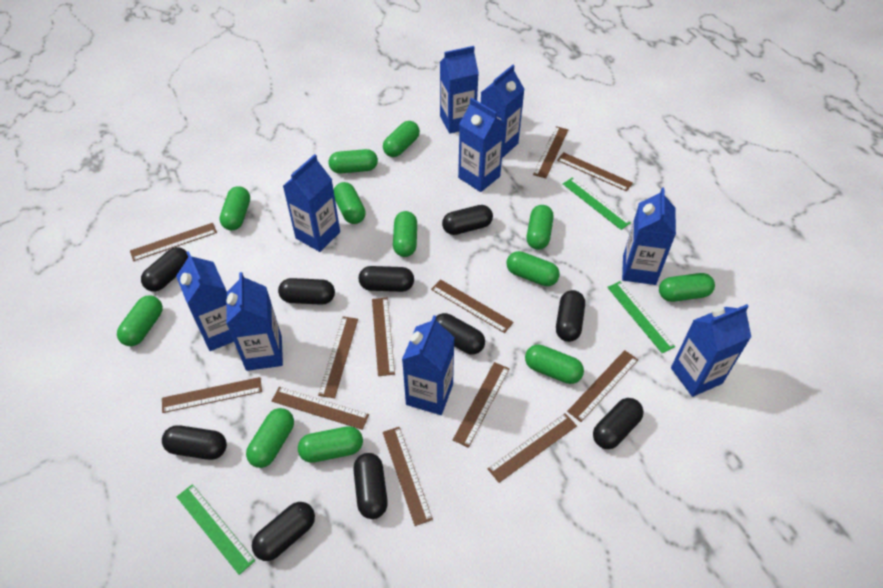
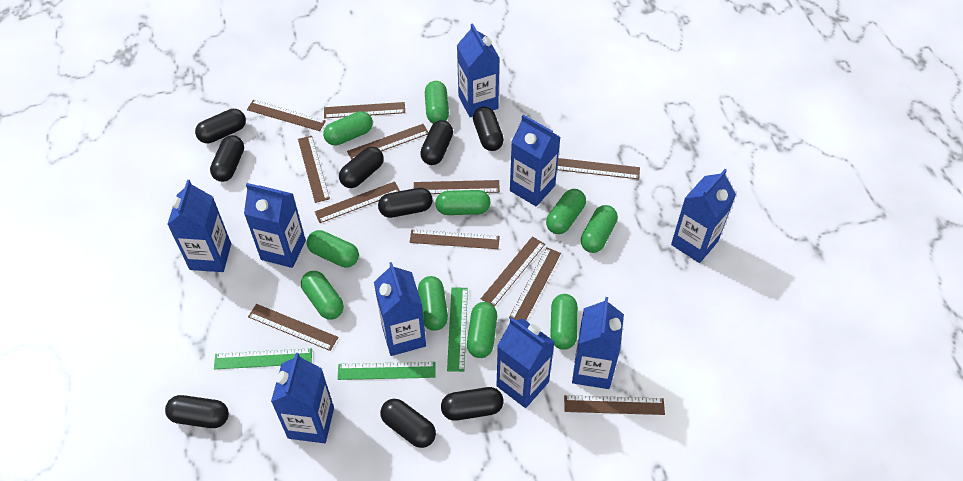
black capsule: [141,247,188,292] [162,425,227,460] [252,502,315,561] [278,278,335,305] [353,453,388,519] [359,266,414,292] [436,313,485,355] [442,205,493,235] [556,290,585,342] [593,398,644,449] = 10 -> [165,395,229,428] [195,109,246,143] [210,135,244,182] [339,147,384,188] [378,188,433,218] [380,399,436,448] [420,120,453,165] [441,387,504,421] [473,107,504,151] = 9
green capsule: [117,295,163,346] [219,186,250,230] [246,408,294,468] [298,426,363,463] [329,149,378,174] [334,182,366,224] [383,121,420,157] [393,211,417,257] [507,251,560,286] [525,344,584,384] [527,205,554,250] [659,273,715,302] = 12 -> [301,271,344,319] [307,230,359,268] [323,111,373,146] [418,276,448,331] [425,81,449,124] [435,190,491,215] [467,302,497,358] [546,189,586,234] [550,294,578,350] [581,205,618,253] = 10

